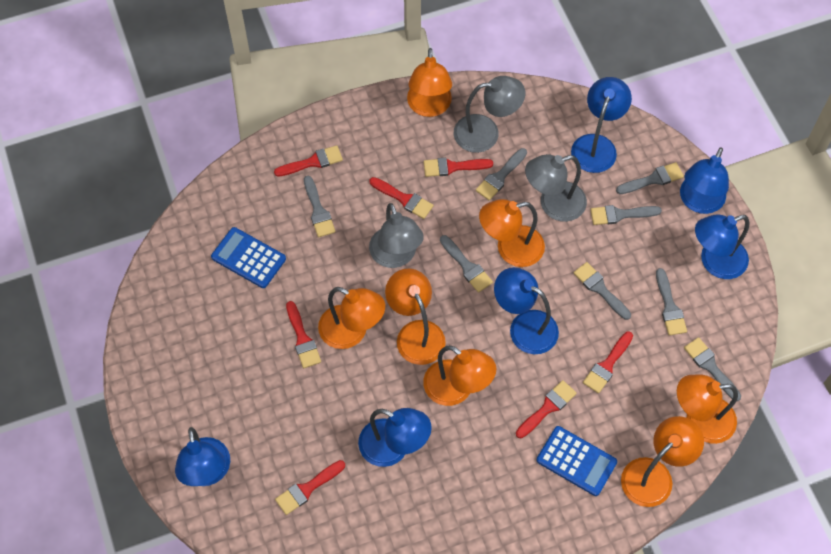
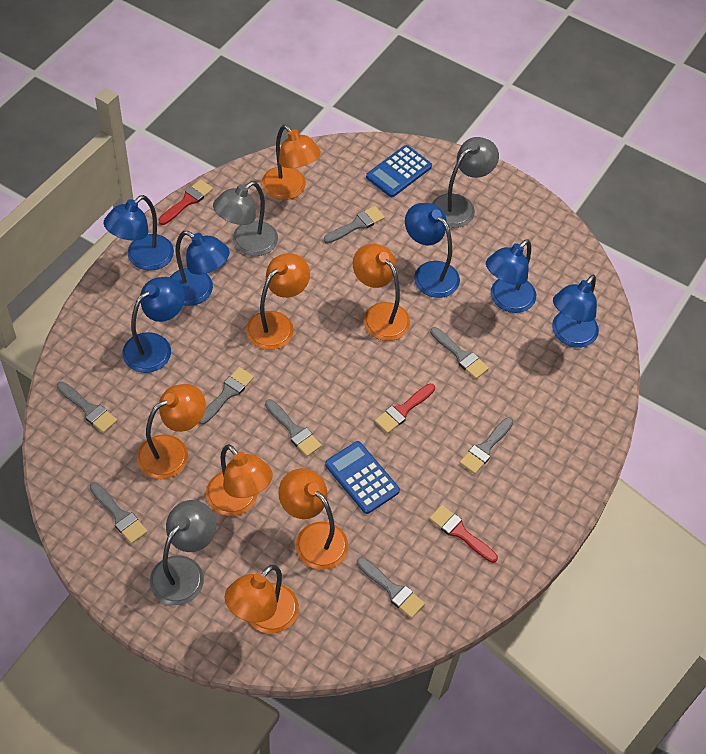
red brush: [274,145,343,177] [275,460,345,515] [286,301,321,368] [369,177,434,219] [424,158,493,177] [516,380,577,438] [583,331,633,393] = 7 -> [158,179,213,225] [375,384,435,434] [429,505,498,563] = 3

